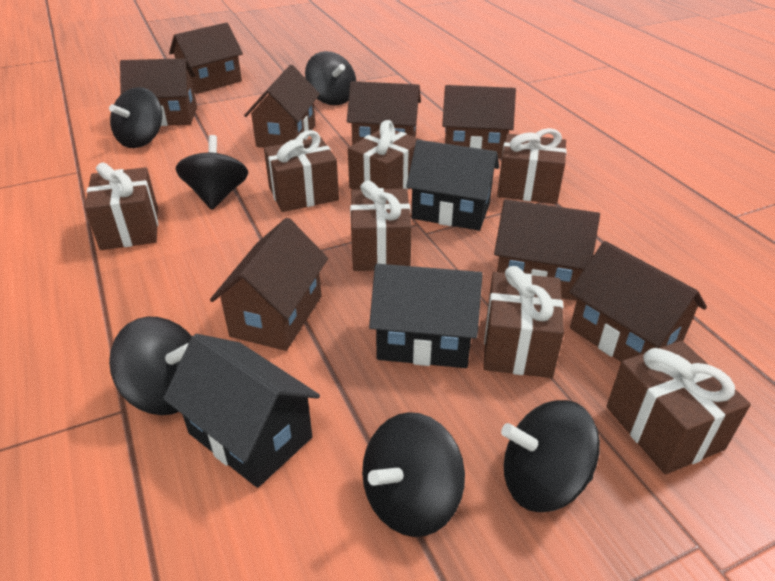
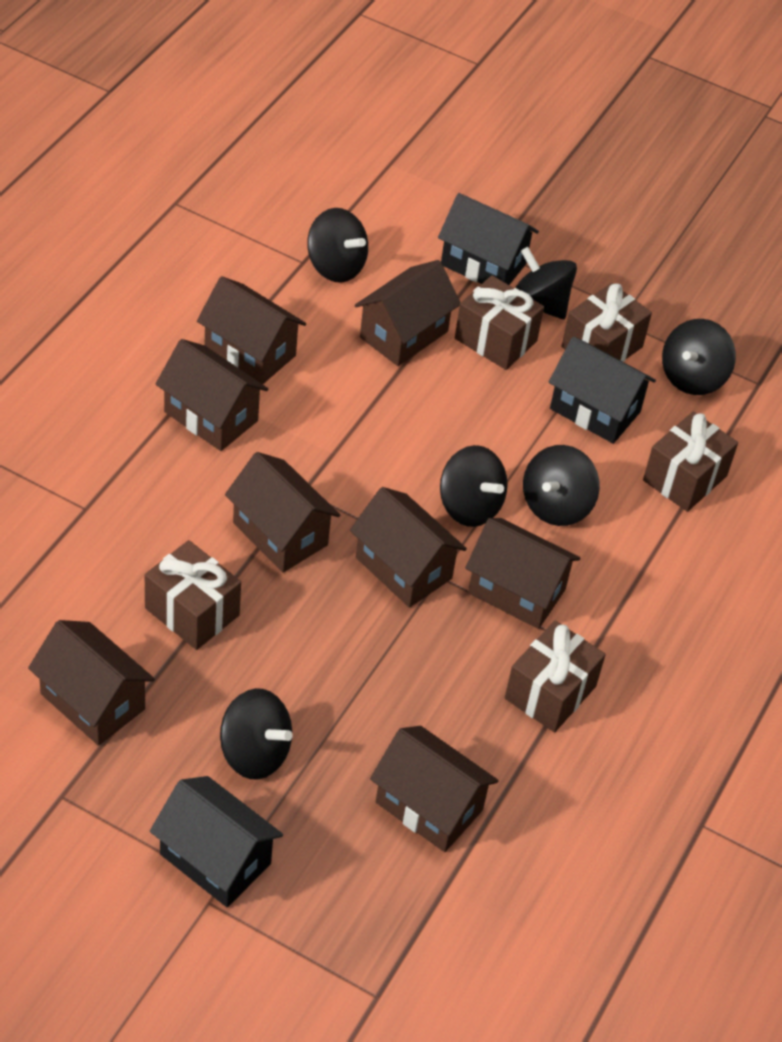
brown gift: [85,162,158,250] [264,130,339,212] [348,120,421,190] [350,181,412,271] [484,266,564,378] [497,128,567,204] [607,341,751,475] = 7 -> [145,540,241,650] [455,275,544,370] [505,621,606,732] [561,283,652,362] [643,411,738,512] = 5

